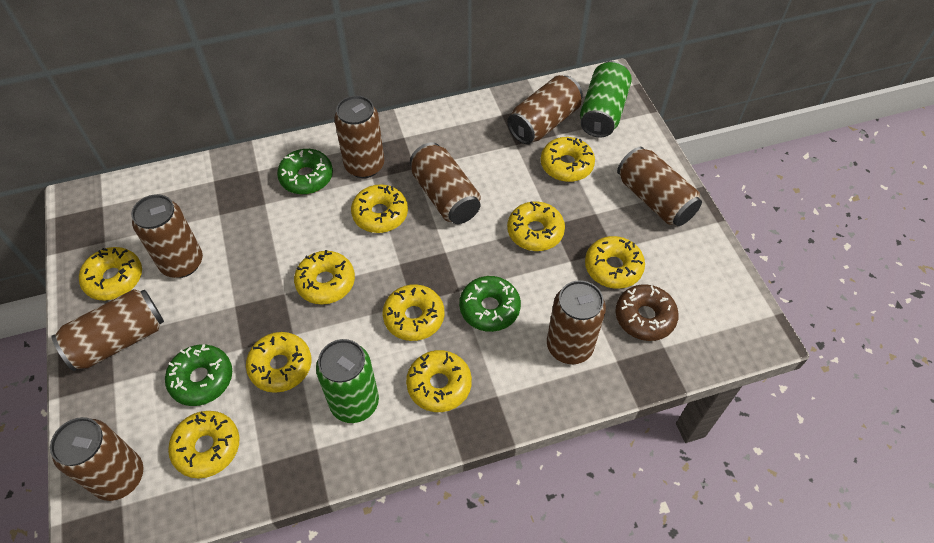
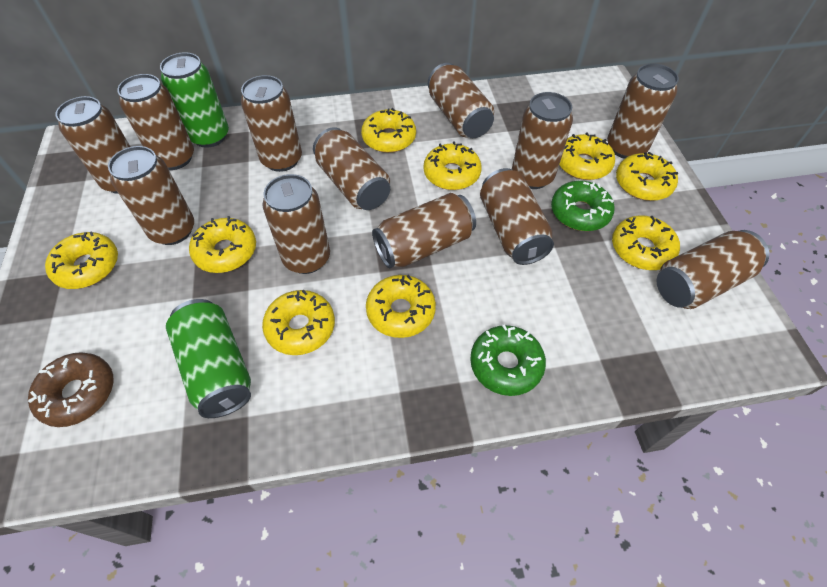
brown can: [50,417,144,501] [51,289,164,371] [131,194,203,278] [334,95,384,178] [410,142,480,224] [507,75,583,144] [547,280,606,364] [617,147,702,226] = 8 -> [55,96,130,194] [108,146,194,245] [117,74,194,170] [241,75,302,172] [262,174,330,274] [313,127,390,210] [372,193,476,269] [428,63,494,138] [480,168,554,265] [512,92,573,189] [607,64,679,159] [657,230,769,309] = 12
green donut: [165,344,232,406] [277,149,333,194] [459,276,521,332] = 3 -> [470,324,546,396] [551,181,615,231] = 2
yellow donut: [79,247,142,301] [168,411,239,478] [246,332,311,393] [294,250,355,305] [351,184,408,233] [383,284,444,341] [406,350,472,412] [507,201,565,251] [541,137,595,182] [585,236,645,289] = 10 -> [45,231,118,289] [189,216,256,273] [262,290,335,355] [361,108,416,153] [366,275,436,338] [424,141,482,190] [559,132,615,180] [612,215,680,270] [616,152,678,201] = 9

